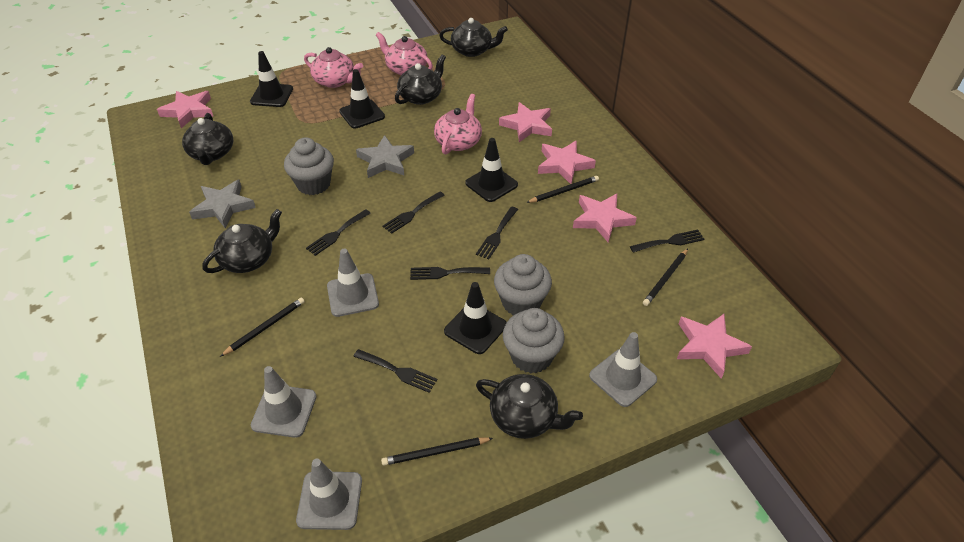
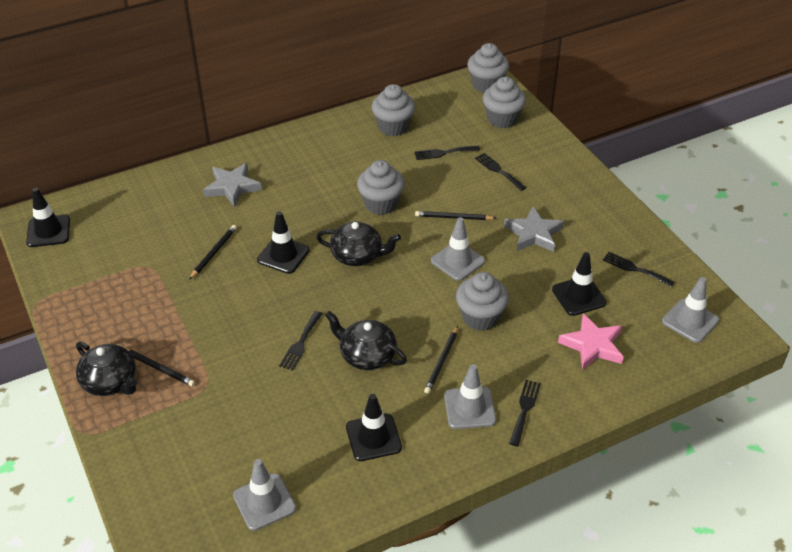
black fork: [306,209,371,256] [353,349,437,393] [382,192,445,234] [410,267,490,280] [476,207,518,259] [630,230,705,253] = 6 -> [279,311,323,371] [414,146,480,160] [475,153,526,191] [509,380,541,446] [603,252,675,287] = 5
black teapot: [182,113,233,165] [202,209,282,273] [395,55,446,105] [439,18,508,57] [476,374,583,439] = 5 -> [76,342,138,396] [316,221,401,266] [325,311,407,370] = 3
grey cupcake: [284,137,334,195] [494,254,552,315] [503,308,565,373] = 3 -> [357,160,405,215] [372,84,415,136] [456,272,509,331] [467,43,509,93] [483,77,526,128] = 5
pink star: [157,91,214,128] [499,102,552,142] [538,141,596,184] [573,193,637,243] [677,314,752,379] = 5 -> [558,313,624,370] = 1
pink teapot: [304,47,363,88] [376,32,433,75] [434,94,482,154] = 3 -> none = 0

